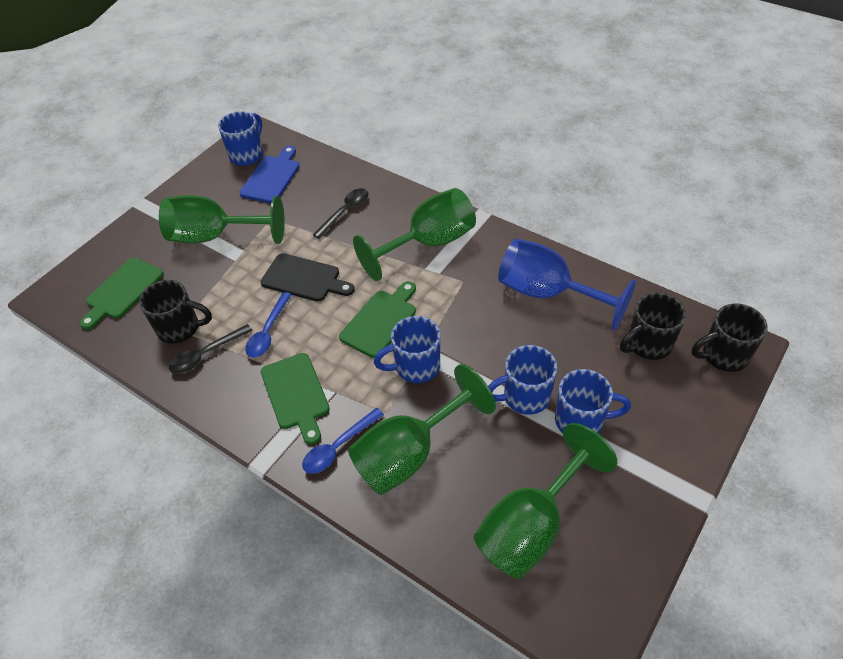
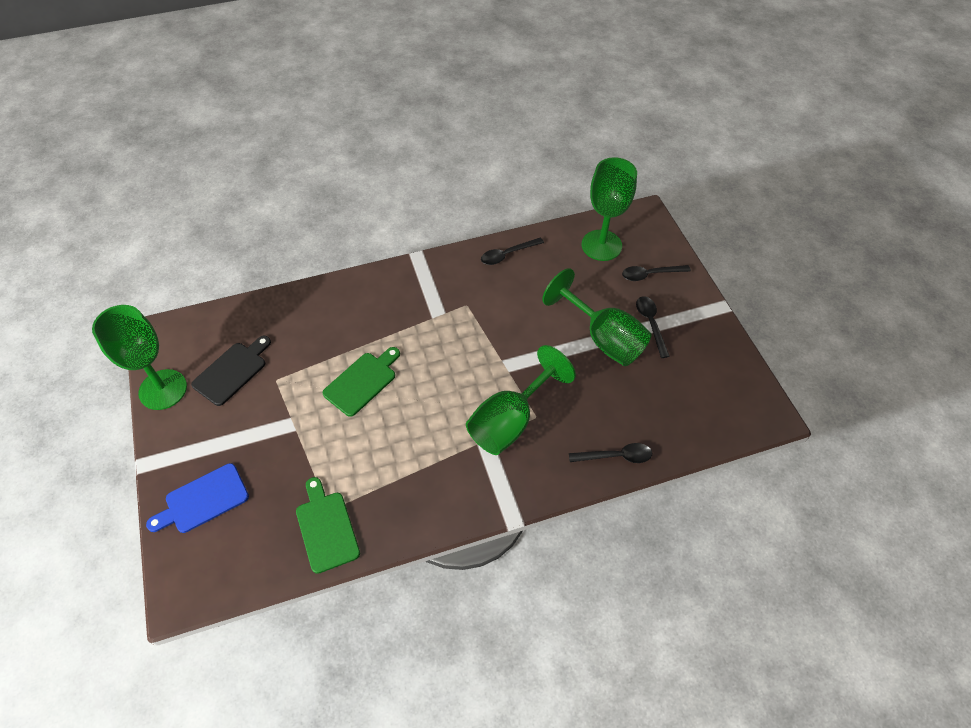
black mug: [139,280,212,344] [620,293,686,360] [692,304,768,372] = 3 -> none = 0
black spoon: [169,324,253,374] [313,188,368,239] = 2 -> [481,237,544,265] [569,443,652,463] [622,265,691,281] [636,296,670,358] = 4
blue goblet: [498,239,636,331] = 1 -> none = 0
blue mug: [218,111,263,166] [374,316,440,383] [488,345,557,415] [555,369,631,433] = 4 -> none = 0
blue spoon: [245,292,292,358] [302,408,384,474] = 2 -> none = 0
green cutting board: [79,257,164,330] [261,353,330,445] [339,281,416,358] = 3 -> [296,477,360,574] [322,347,400,417] = 2

